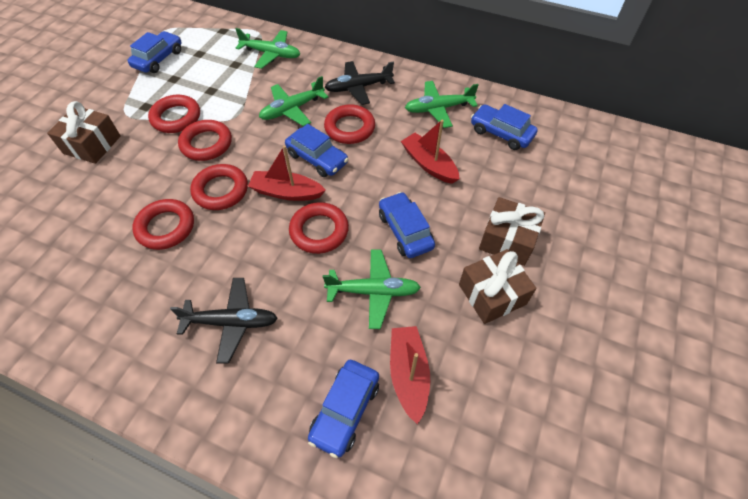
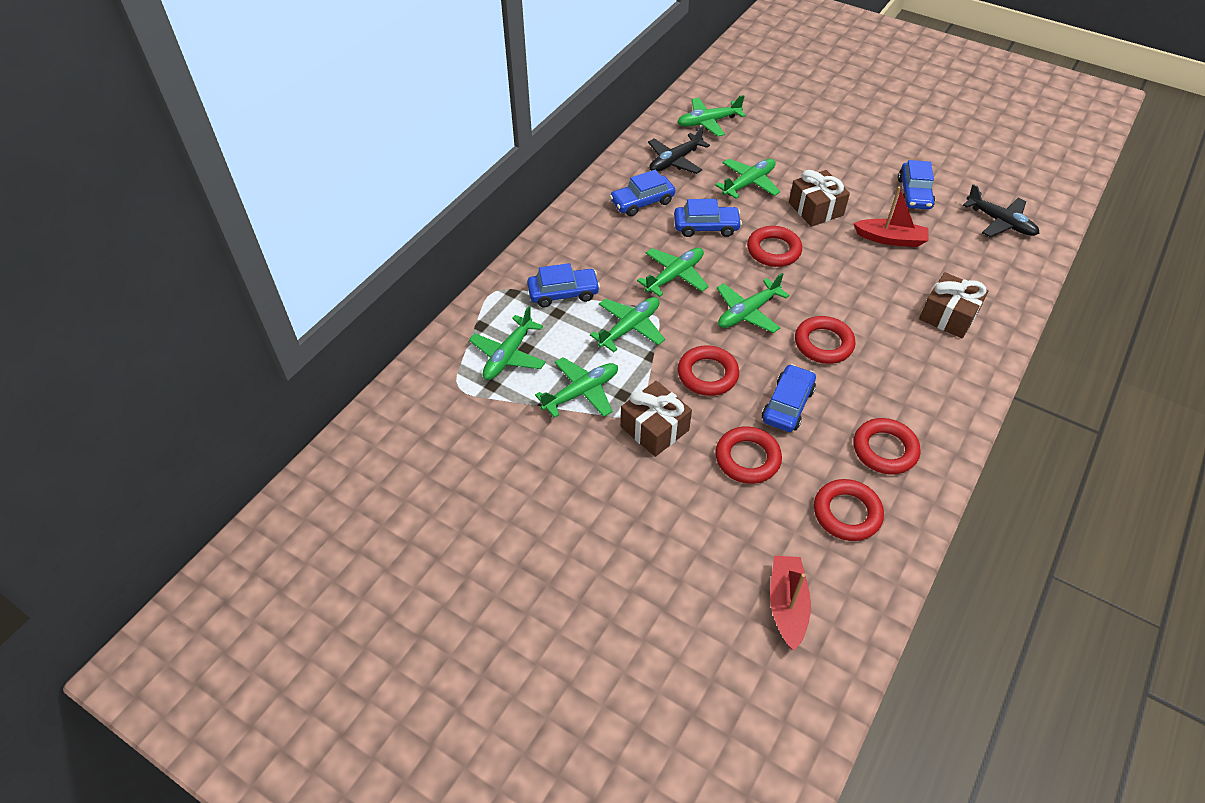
green plane: [236,28,300,69] [259,76,328,126] [323,249,421,329] [405,81,479,128] = 4 -> [469,306,546,380] [535,357,618,418] [590,297,665,352] [637,248,709,297] [677,95,746,137] [715,159,780,199] [717,273,790,333] = 7
red boat: [248,145,326,201] [390,326,430,424] [401,120,459,184] = 3 -> [770,556,811,651] [853,187,928,247] = 2

